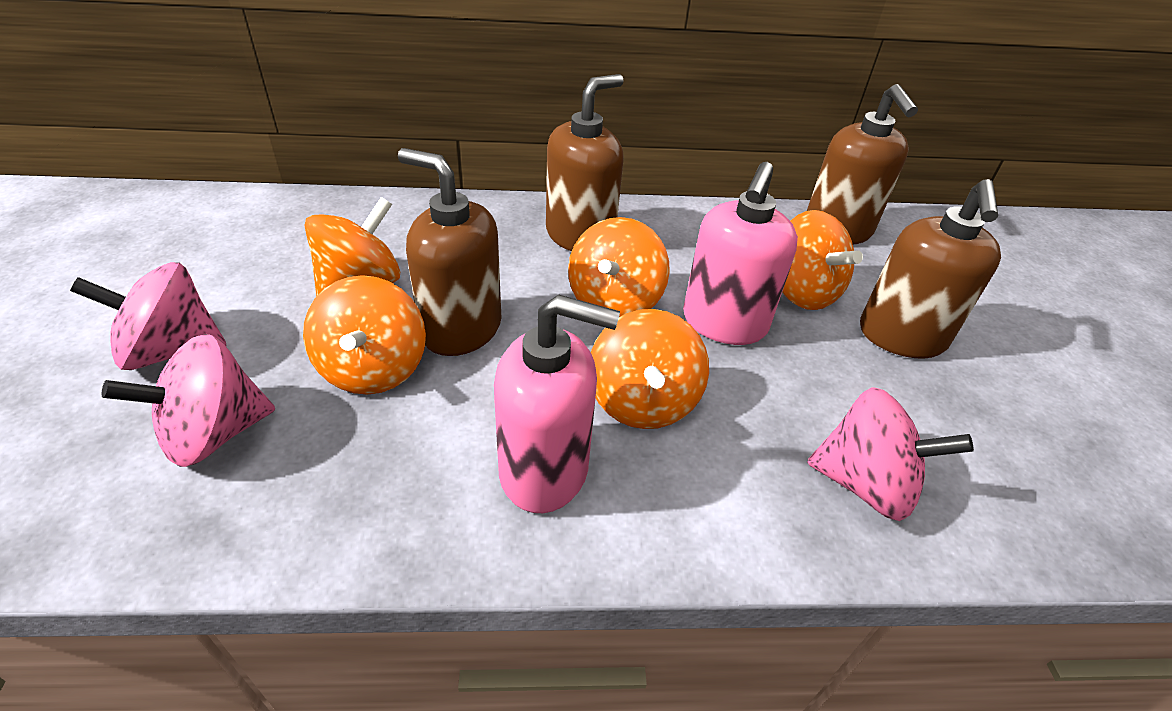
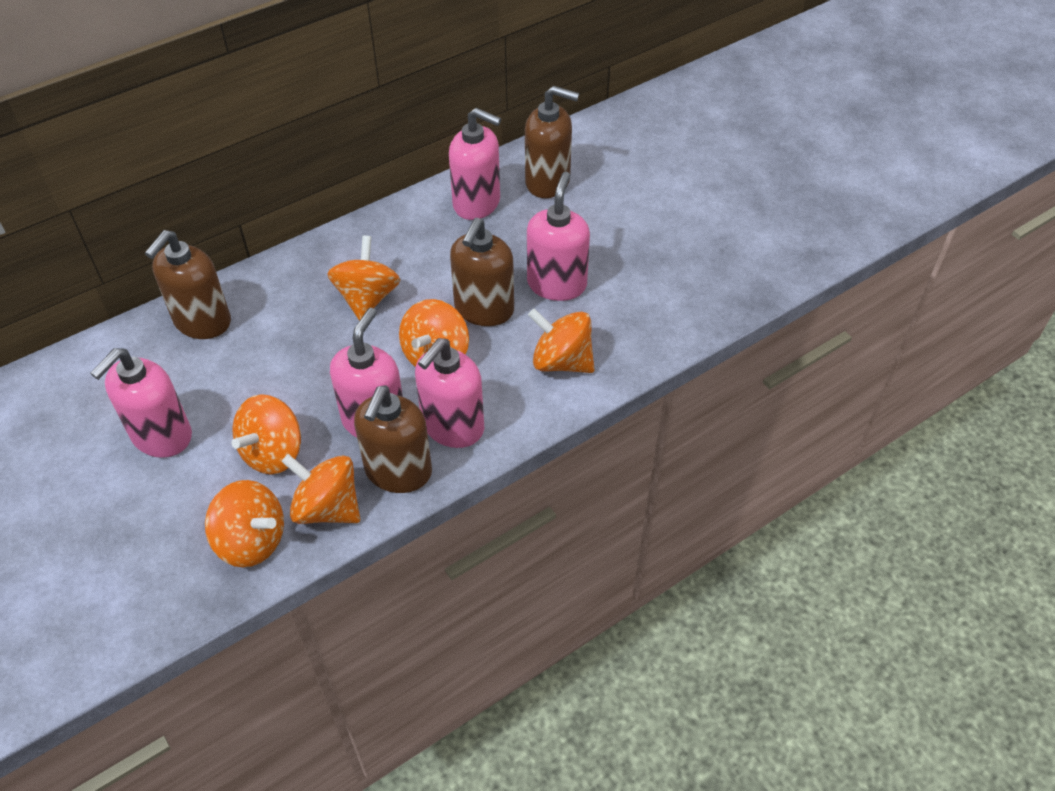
orange spinning top: [303,275,426,395] [305,197,400,297] [568,217,670,317] [591,309,709,429] [782,210,863,310] = 5 -> [205,480,284,567] [231,394,301,475] [281,454,360,524] [327,236,400,320] [399,299,469,367] [528,308,595,373] = 6
pink soap dispenser: [494,294,620,513] [683,162,798,345] = 2 -> [90,348,192,458] [330,308,403,438] [415,338,484,448] [449,108,501,220] [527,172,590,301] = 5
pink spinning top: [70,262,226,370] [102,334,275,467] [807,387,974,521] = 3 -> none = 0

